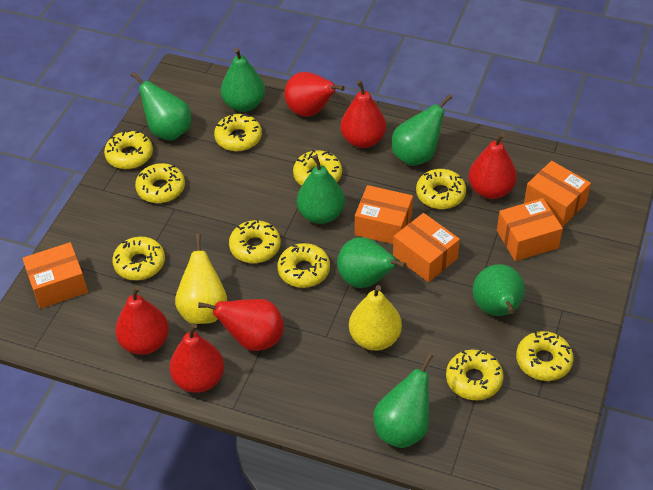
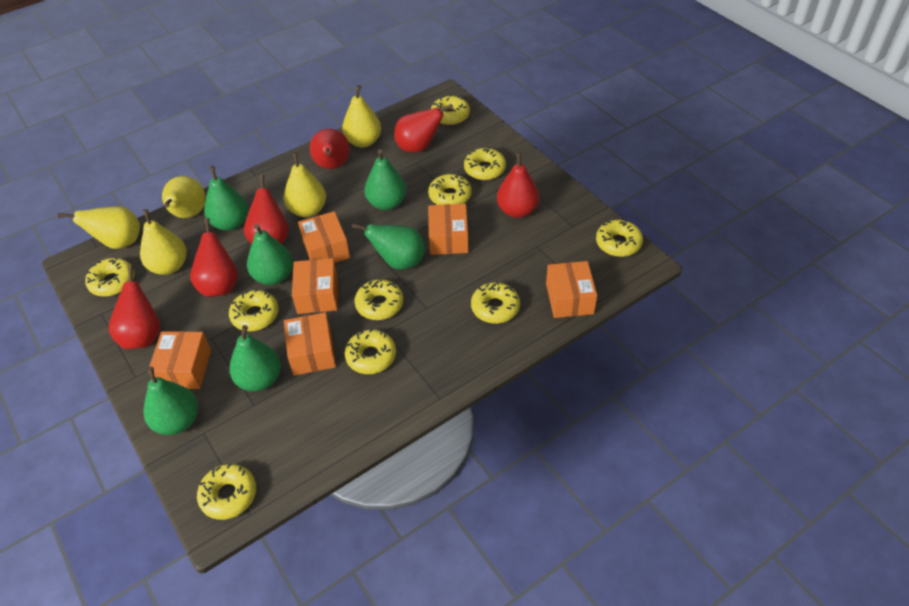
green pear: [131,72,191,141] [221,48,265,112] [297,155,345,224] [337,237,407,288] [373,353,433,448] [392,94,452,166] [473,264,525,316] = 7 -> [143,367,198,435] [204,166,248,231] [229,325,281,392] [247,224,293,285] [352,223,425,270] [364,149,406,210] = 6
orange box: [22,242,88,309] [355,185,413,244] [393,213,460,282] [497,198,563,261] [524,161,591,227] = 5 -> [149,331,211,389] [284,312,336,376] [292,258,338,314] [298,211,350,263] [428,204,469,255] [546,261,597,318] = 6
yellow pear: [175,234,227,324] [349,285,402,351] = 2 -> [58,206,140,249] [140,209,187,275] [162,176,205,218] [284,153,326,217] [342,85,381,147] = 5

